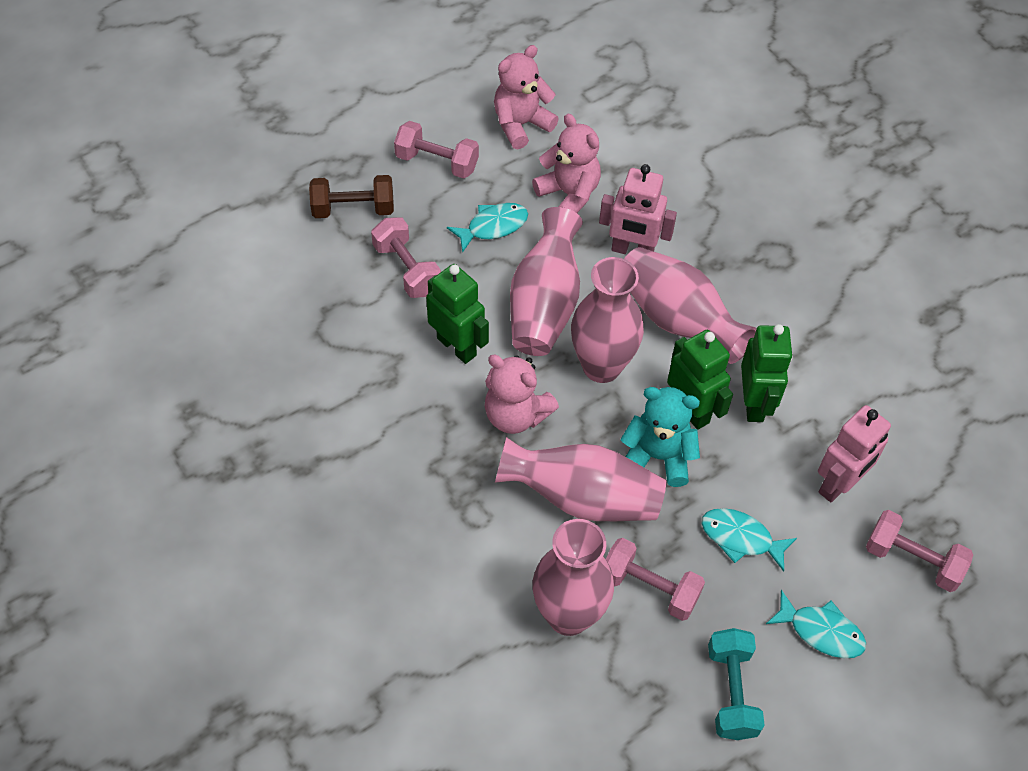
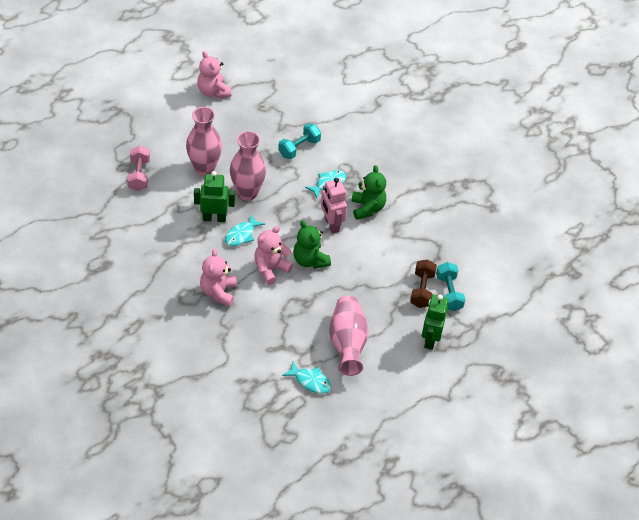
green robot: [426,264,489,364] [667,330,733,430] [741,324,793,422] = 3 -> [194,171,235,222] [422,294,449,350] = 2
green teddy bear: none = 0 -> [293,220,331,269] [351,165,386,220] = 2
pink dumbbell: [371,217,441,298] [394,121,479,179] [606,538,705,621] [866,510,973,592] = 4 -> [127,146,150,191] = 1
pink robot: [599,164,677,254] [818,405,891,502] = 2 -> [321,178,347,234] = 1
pink vase: [495,437,666,521] [510,207,583,356] [532,519,614,636] [571,257,644,383] [624,247,757,364] = 5 -> [186,107,222,176] [230,131,266,201] [329,296,369,376] = 3
turquoise dumbbell: [708,628,765,740] = 1 -> [278,123,321,159] [436,262,465,311] = 2
turquoise teddy bear: [621,387,700,487] = 1 -> none = 0

